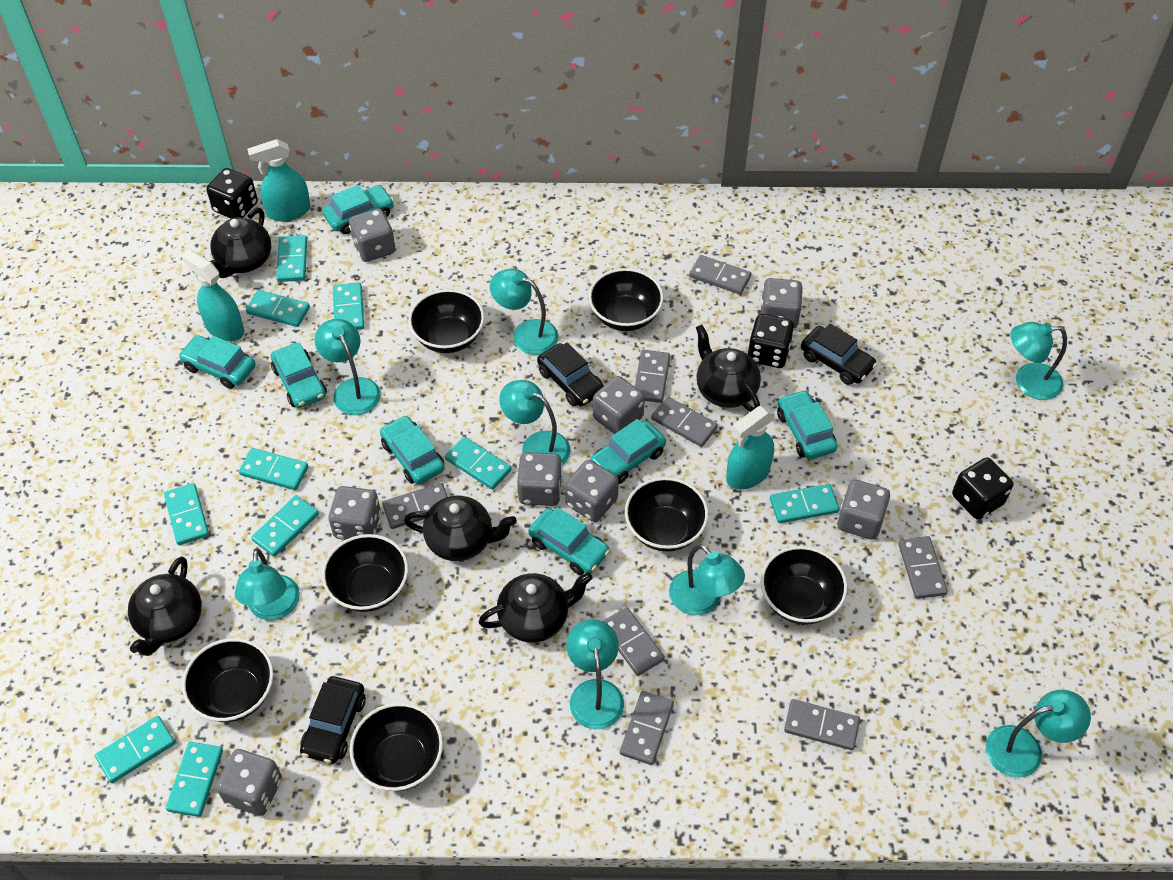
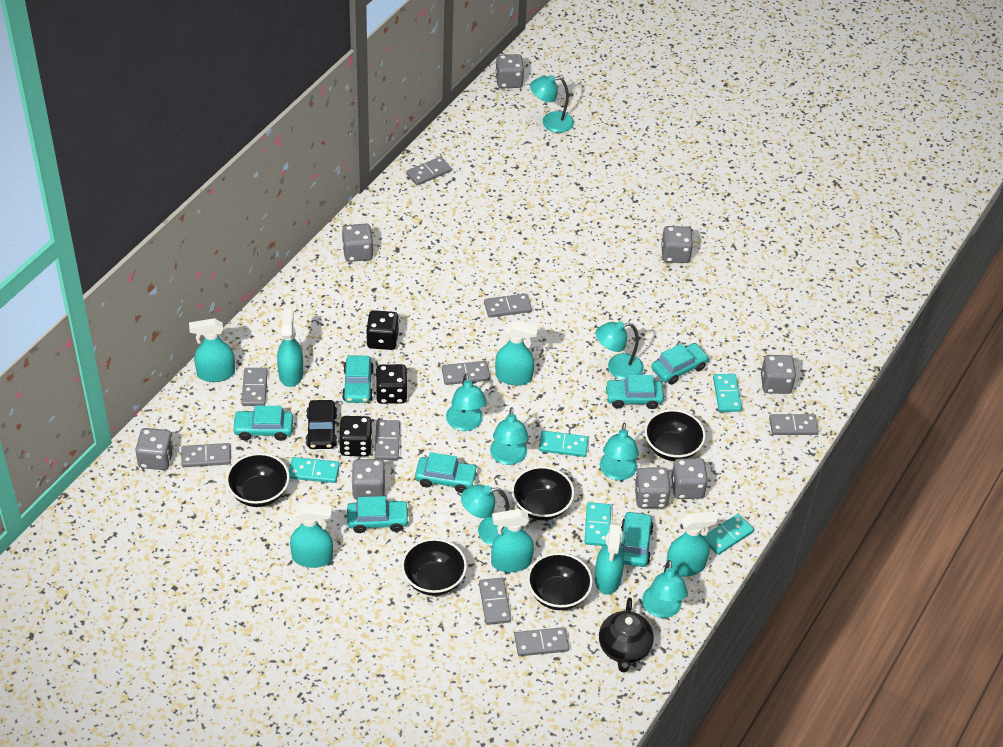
black bowl: [182,638,273,722] [322,534,408,612] [350,703,443,791] [408,289,485,353] [589,268,664,331] [625,477,708,551] [761,546,847,625] = 7 -> [226,453,290,507] [401,538,467,596] [512,466,574,521] [527,553,593,610] [644,409,706,461] = 5
black car: [300,676,366,764] [537,342,604,406] [801,323,877,385] = 3 -> [306,400,337,449] = 1
black teapot: [128,556,202,656] [210,208,271,278] [404,496,517,561] [479,572,593,643] [696,325,761,412] = 5 -> [599,598,654,673] = 1
grey domino: [382,483,448,529] [603,607,665,676] [620,691,674,765] [635,350,670,403] [651,397,718,447] [689,255,751,295] [784,699,860,750] [898,536,948,599] = 8 -> [182,443,231,467] [241,368,268,406] [375,420,400,460] [406,157,452,186] [442,361,490,385] [479,578,511,625] [484,293,532,318] [514,627,569,656] [769,414,819,435] = 9
turquoise domino: [95,716,175,783] [164,483,209,545] [166,742,223,817] [239,448,308,490] [246,290,310,327] [251,495,319,557] [276,235,307,282] [333,282,364,330] [445,437,512,490] [770,484,839,523] = 10 -> [289,457,340,483] [539,431,588,457] [585,502,611,546] [703,514,754,555] [713,374,742,412] = 5
turquoise lamp: [235,549,300,620] [315,319,381,415] [490,269,559,355] [499,380,571,465] [566,619,624,729] [669,544,745,615] [986,690,1091,778] [1010,322,1067,400] = 8 -> [446,374,487,431] [461,485,509,546] [490,407,529,465] [530,75,574,133] [596,321,644,380] [600,423,639,480] [642,560,688,618] = 7
turquoise spray bottle: [181,250,244,342] [247,139,311,221] [726,406,775,490] = 3 -> [189,318,235,382] [277,308,303,387] [290,503,333,568] [491,509,534,572] [495,321,538,386] [595,523,624,595] [666,512,718,577] = 7

